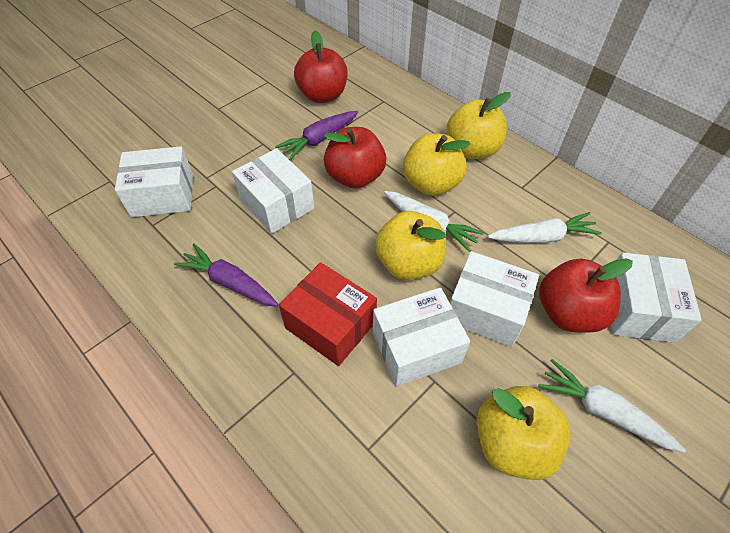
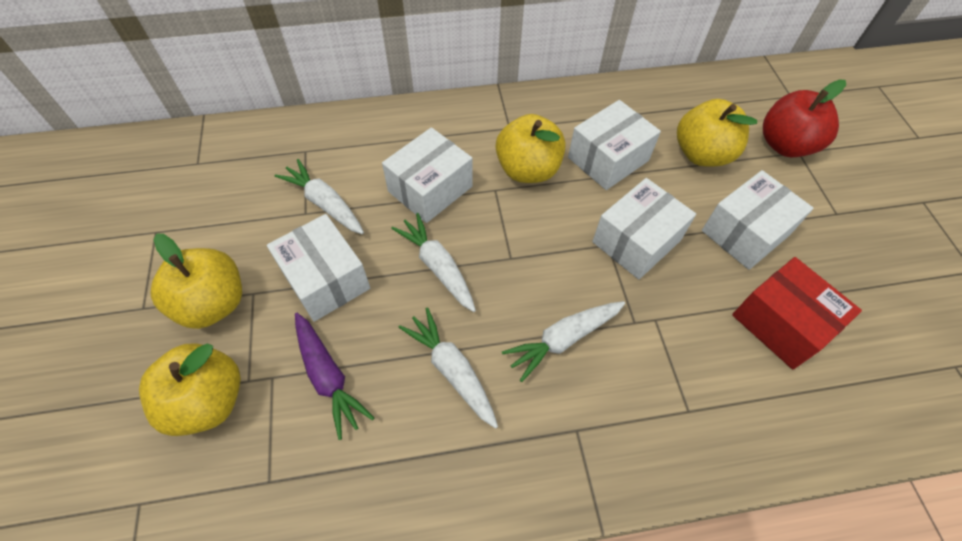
purple carrot: [174,244,279,307] [275,111,358,160] = 2 -> [295,313,374,440] = 1
red apple: [294,30,348,103] [324,127,386,189] [539,258,633,333] = 3 -> [763,79,846,158] = 1
white carrot: [384,191,484,252] [488,212,602,243] [539,359,686,453] = 3 -> [274,159,364,234] [391,213,476,312] [399,307,498,429] [502,301,625,382] = 4

